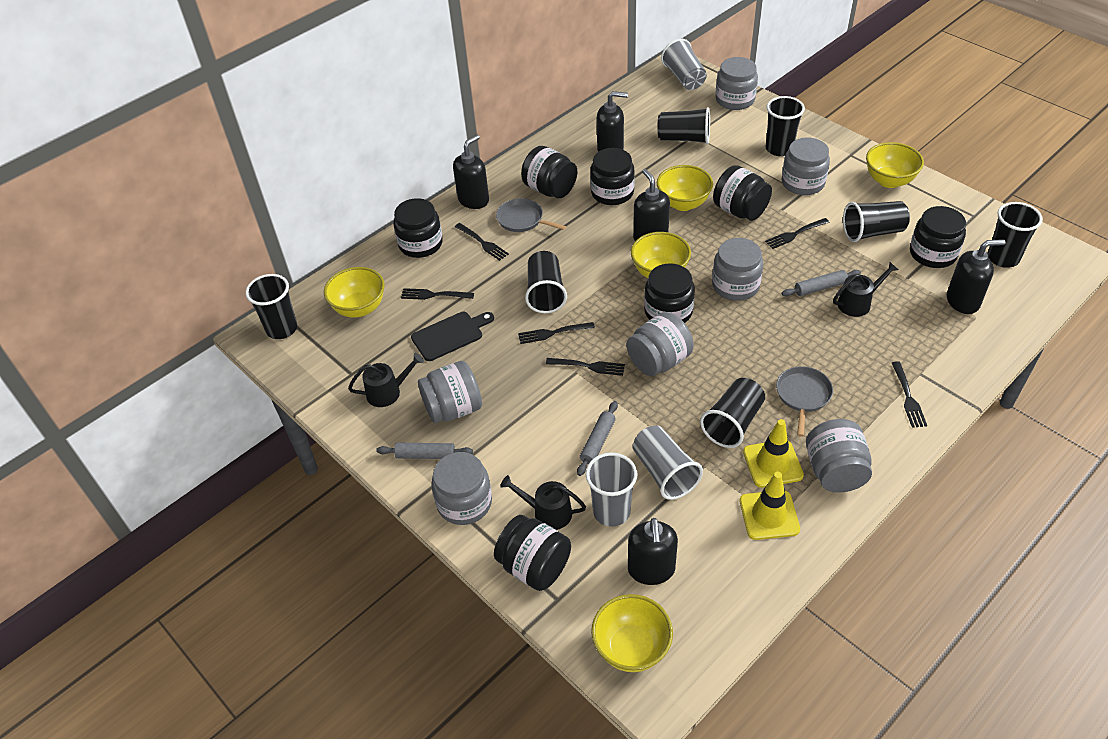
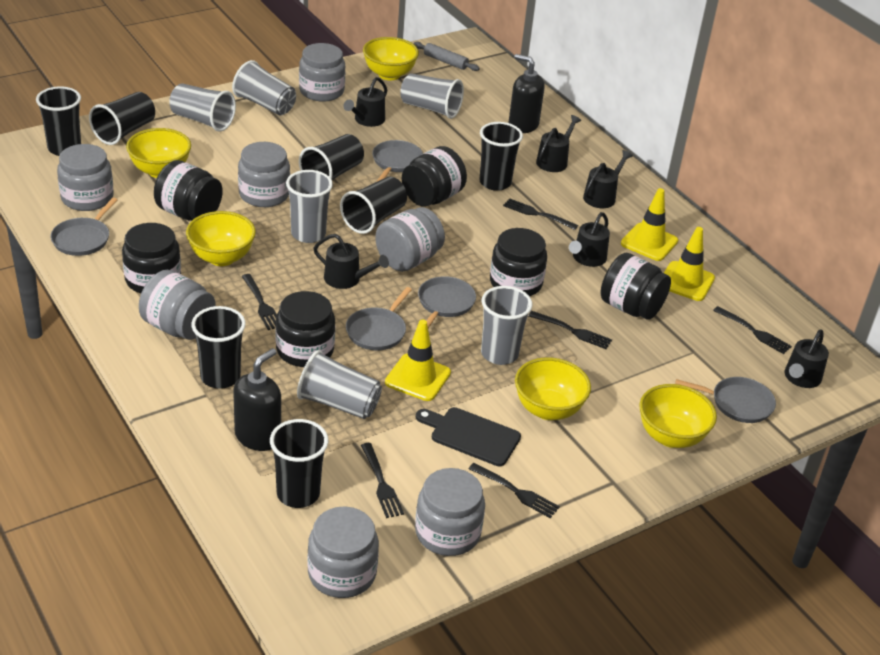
black jar: [394,198,443,258] [494,515,571,591] [521,146,577,198] [590,148,635,205] [644,263,695,323] [713,165,772,221] [910,206,966,268] = 7 -> [122,223,181,293] [154,160,223,221] [276,291,335,367] [402,146,467,206] [490,228,547,296] [601,253,671,319] = 6
black soap dispenser: [453,135,489,209] [597,91,628,152] [628,518,678,585] [633,169,670,241] [947,239,1005,314] = 5 -> [233,348,281,451] [508,54,545,133] = 2
black watering can: [348,353,424,407] [500,475,586,530] [833,262,898,317] = 3 -> [313,234,389,289] [343,77,387,127] [536,115,581,172] [569,212,610,267] [583,150,633,208] [785,329,829,388] = 6
grey cup: [586,453,637,527] [633,425,703,500] [661,39,707,90] = 3 -> [169,84,236,132] [232,60,296,115] [286,170,333,243] [297,350,382,419] [400,73,464,119] [481,286,532,365] = 6
grey pan: [496,198,566,232] [776,366,833,437] = 2 -> [51,198,117,256] [346,287,412,351] [372,140,423,181] [418,276,476,328] [675,377,776,423] = 5
grey rolling pin: [376,443,473,459] [577,401,618,476] [782,270,861,297] = 3 -> [413,42,480,71] = 1
yellow traffic cone: [740,472,800,540] [743,419,804,488] = 2 -> [385,320,451,401] [621,188,678,261] [664,227,715,301] = 3

